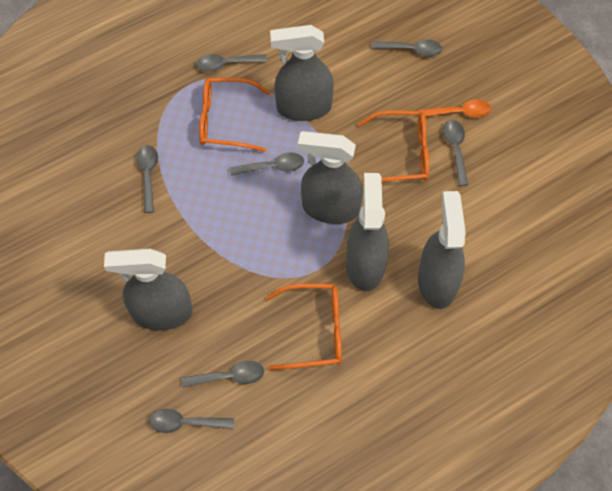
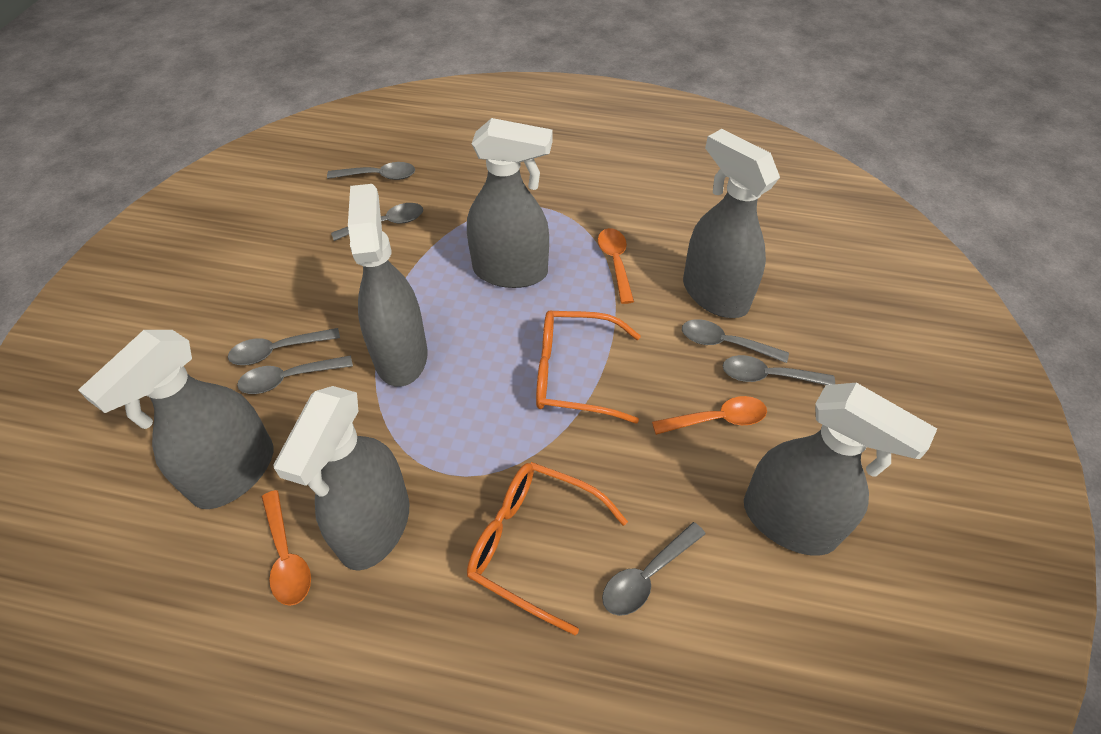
grey spray bottle: [104,249,193,330] [270,25,334,121] [298,131,363,224] [346,173,389,291] [418,191,466,309] = 5 -> [78,330,273,509] [273,386,409,571] [348,184,428,387] [467,118,553,288] [683,129,780,318] [744,383,937,556] = 6
orange glasses: [199,78,271,152] [266,284,342,370] [358,110,429,185] = 3 -> [467,462,628,635] [536,311,641,424] = 2
orange spoon: [418,99,491,118] = 1 -> [262,490,311,606] [598,228,634,304] [652,396,767,435] = 3

